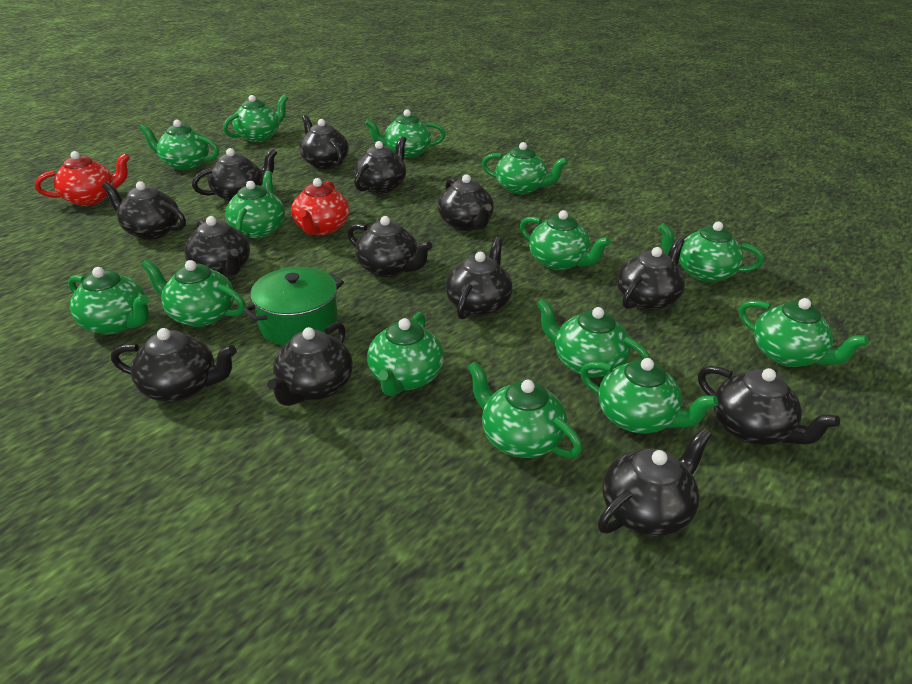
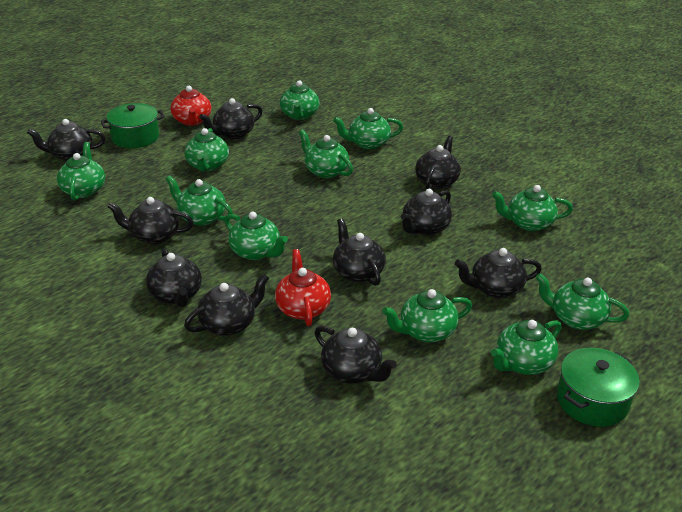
black teapot: [102,181,186,240] [111,328,237,402] [184,216,250,277] [192,148,277,201] [267,322,353,406] [299,115,349,169] [347,216,432,277] [354,136,407,194] [438,174,494,231] [445,237,512,320] [598,428,711,537] [617,237,685,311] [698,366,840,445] = 13 -> [27,119,106,161] [108,197,194,245] [146,248,202,307] [184,274,269,336] [199,98,262,139] [315,326,397,383] [333,218,386,286] [401,189,452,236] [415,136,461,189] [455,248,542,298] = 10
green pot: [243,267,344,346] = 1 -> [101,103,165,148] [557,348,640,427] = 2
green teapot: [68,267,149,335] [139,120,219,170] [141,259,246,327] [223,95,288,142] [225,171,285,238] [365,109,445,158] [367,312,444,396] [467,361,582,458] [482,142,568,195] [520,210,611,271] [537,298,650,378] [580,358,718,433] [658,222,764,283] [739,298,869,367] = 14 -> [57,142,105,201] [166,175,233,226] [184,128,229,172] [225,212,288,260] [280,80,320,120] [299,129,353,178] [333,108,403,149] [382,289,472,342] [491,320,561,375] [492,185,573,231] [535,273,629,330] = 11

